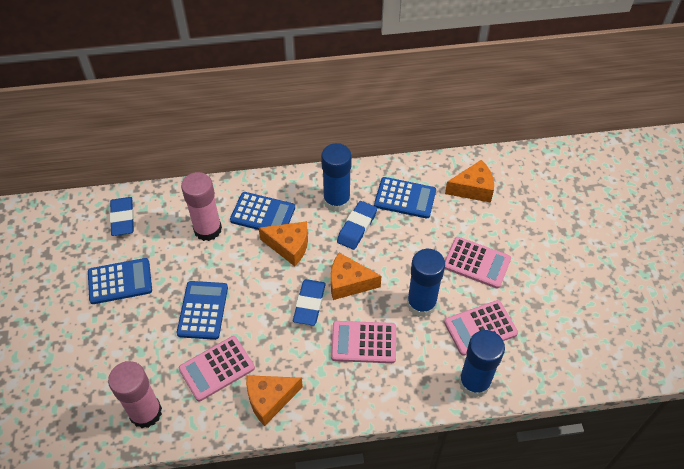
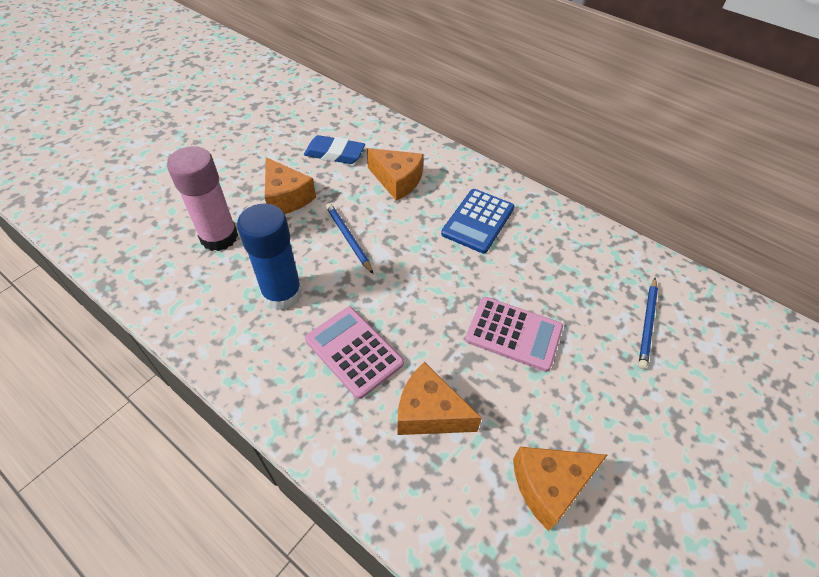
blue calculator: [88,258,152,304] [177,281,228,340] [230,192,295,230] [374,177,436,218] = 4 -> [441,189,514,253] = 1
blue eraser: [110,197,134,236] [293,279,326,326] [337,201,377,250] = 3 -> [304,135,365,164] = 1
blue glue stick: [321,143,352,212] [407,249,445,317] [459,330,505,398] = 3 -> [237,203,302,311] = 1
blue pencil: none = 0 -> [326,203,373,274] [638,278,658,369] = 2
pink calculator: [179,336,255,402] [331,321,396,363] [444,300,518,356] [445,237,511,289] = 4 -> [305,307,404,399] [465,297,563,372] = 2
pink glue stick: [108,361,162,428] [181,172,222,241] = 2 -> [167,146,238,251] = 1

